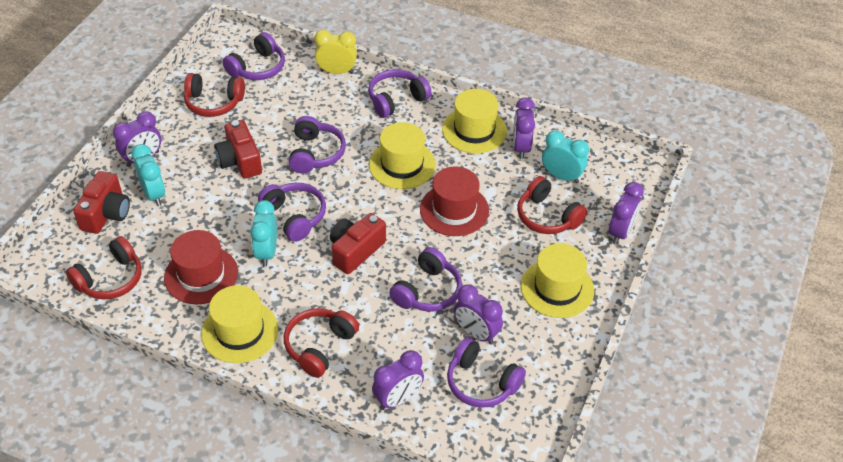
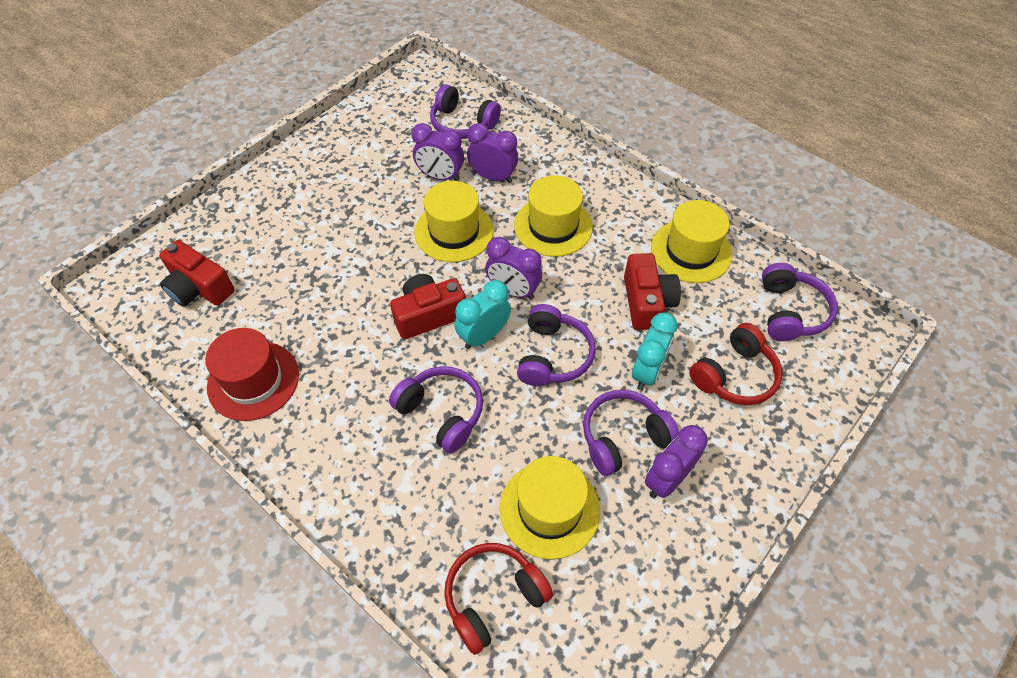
purple clock: [113,112,161,167] [372,350,424,410] [454,284,503,345] [513,98,535,159] [609,182,644,245] = 5 -> [412,123,464,181] [467,123,518,183] [485,237,542,300] [645,425,708,498] = 4
purple headphones: [223,32,285,80] [258,183,326,242] [289,116,346,174] [368,69,432,118] [389,247,462,312] [447,338,526,408] = 6 -> [389,366,483,454] [430,84,501,139] [517,304,595,386] [583,390,679,476] [762,263,838,341] = 5
red hat: [164,230,238,304] [420,167,489,236] = 2 -> [205,328,299,421] = 1
red headphones: [66,236,142,300] [184,73,245,117] [284,308,359,378] [517,176,587,234] = 4 -> [444,543,553,655] [689,323,782,405] = 2
turquoise clock: [131,144,166,206] [250,200,277,267] [542,130,589,183] = 3 -> [455,280,511,349] [632,312,677,390] = 2
yellow clock: [314,30,357,74] = 1 -> none = 0

